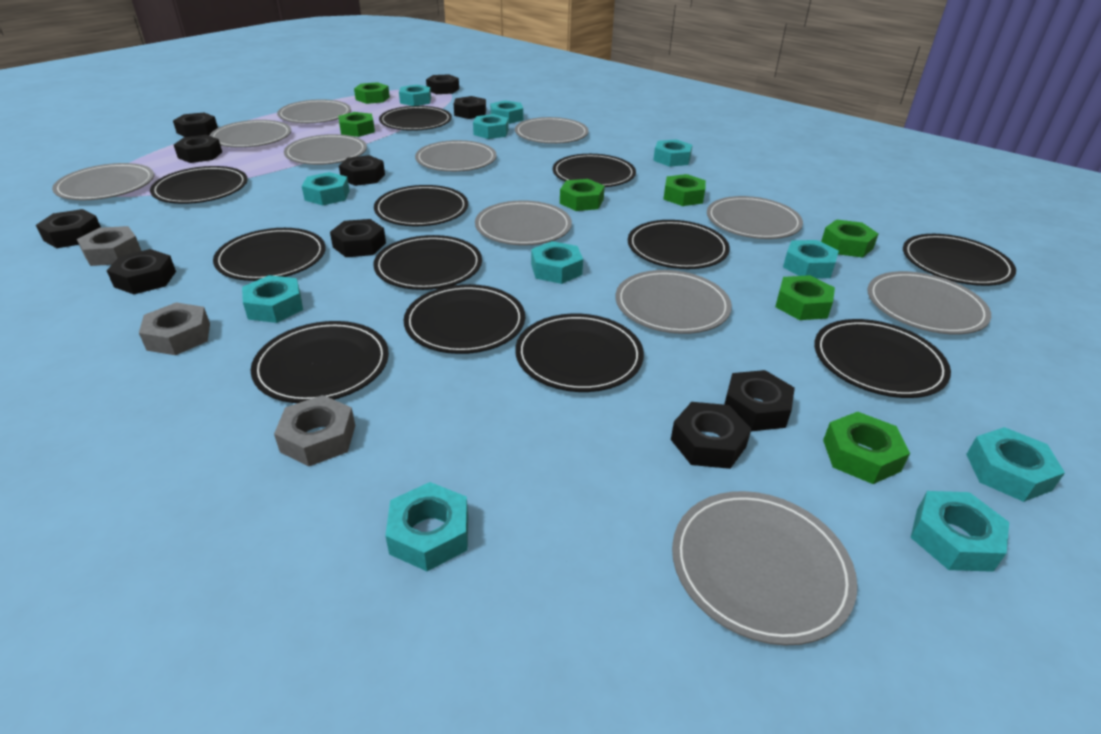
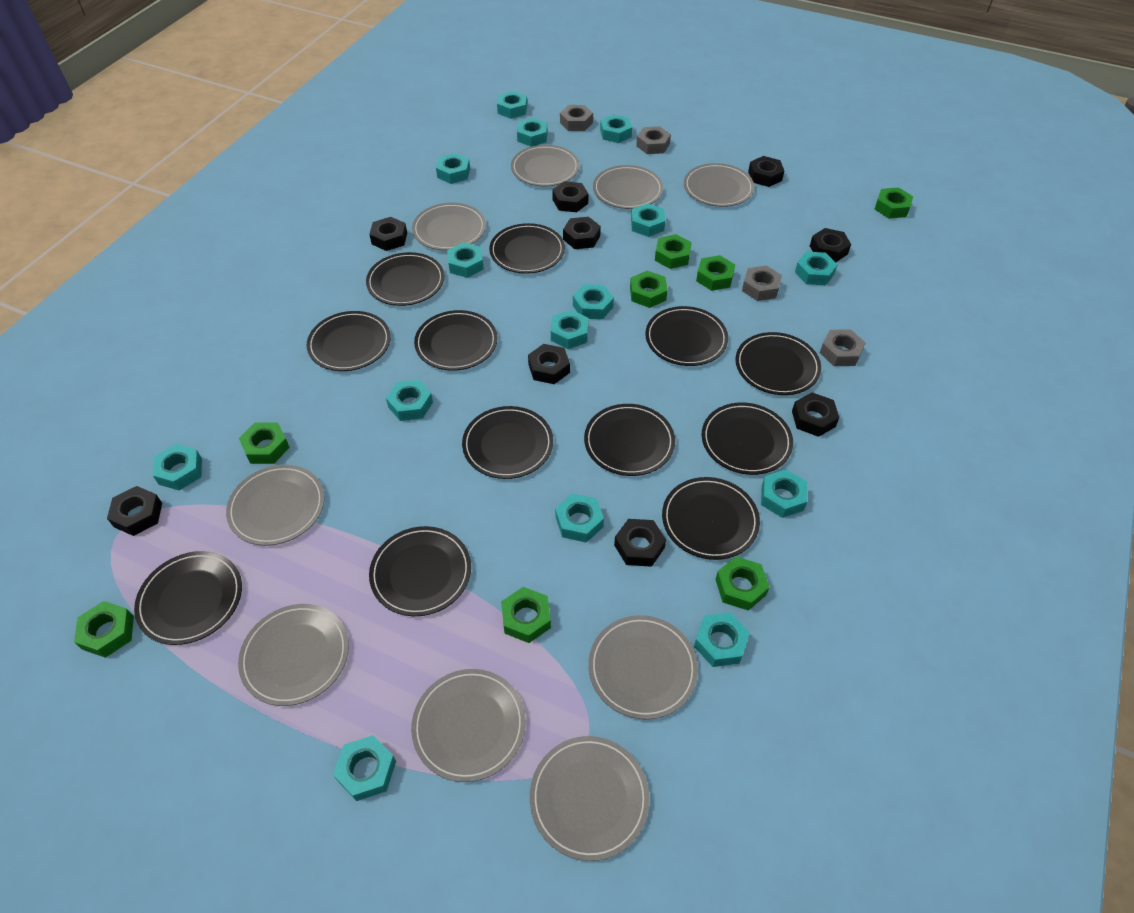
black nut: [36,209,101,248] [107,249,176,294] [173,113,218,137] [174,135,222,163] [330,219,386,257] [339,155,385,186] [426,74,459,94] [454,96,486,119] [671,402,751,469] [724,370,795,431] = 10 -> [107,486,162,536] [369,217,407,251] [528,344,570,384] [552,181,589,212] [563,217,601,249] [614,519,666,567] [748,156,784,187] [792,392,839,437] [810,228,851,262] = 9
green nut: [338,112,375,137] [354,82,390,104] [560,179,605,211] [663,174,706,206] [775,275,835,320] [821,219,878,257] [823,412,910,484] = 7 -> [74,601,134,658] [239,422,290,464] [501,587,551,643] [630,271,668,308] [655,234,692,269] [696,255,735,291] [715,557,770,611] [874,187,913,219] = 8
grey nut: [77,226,141,266] [139,302,210,355] [274,395,355,466] = 3 -> [560,105,593,131] [636,126,671,154] [742,265,782,301] [820,329,866,366] = 4
grey plate: [52,163,154,200] [210,120,291,148] [277,99,351,123] [284,134,367,165] [415,140,497,172] [475,200,572,246] [515,117,589,144] [615,270,732,334] [672,491,858,646] [707,196,803,239] [867,271,991,335] = 11 -> [226,465,325,546] [238,604,349,706] [411,669,526,782] [412,203,486,250] [511,145,580,186] [530,736,650,861] [589,615,698,720] [593,165,663,209] [684,163,754,207] = 9
turquoise nut: [242,275,303,323] [302,172,350,205] [385,482,468,571] [399,84,431,106] [473,114,509,139] [490,100,523,124] [531,241,583,284] [653,139,692,167] [783,240,839,279] [911,491,1009,572] [966,427,1065,502] = 11 -> [152,444,202,491] [333,735,396,801] [386,380,433,421] [436,153,470,184] [447,242,484,278] [497,91,527,119] [517,118,547,146] [551,310,588,349] [555,493,604,543] [573,284,614,319] [600,114,632,143] [631,203,665,237] [694,612,750,667] [761,469,807,518] [795,252,838,285] = 15

